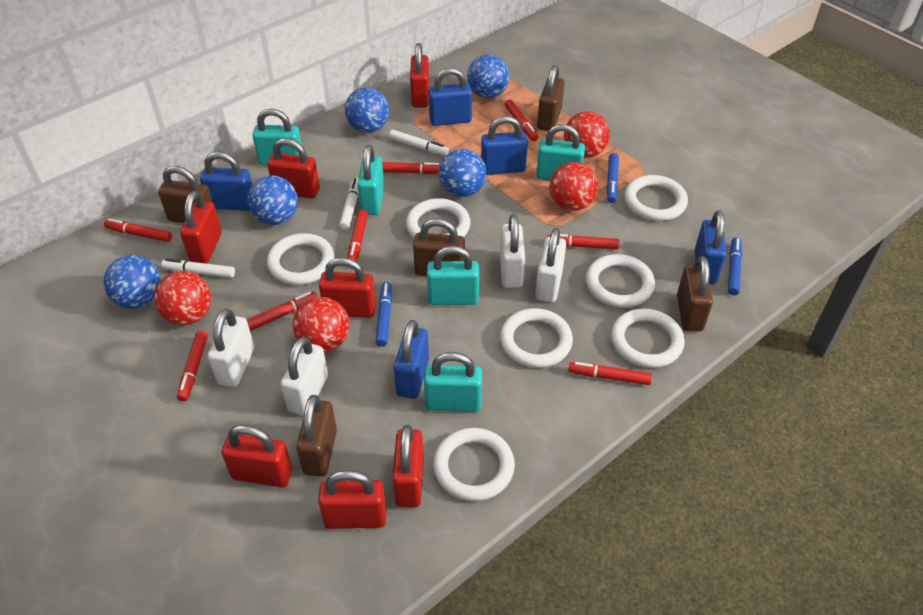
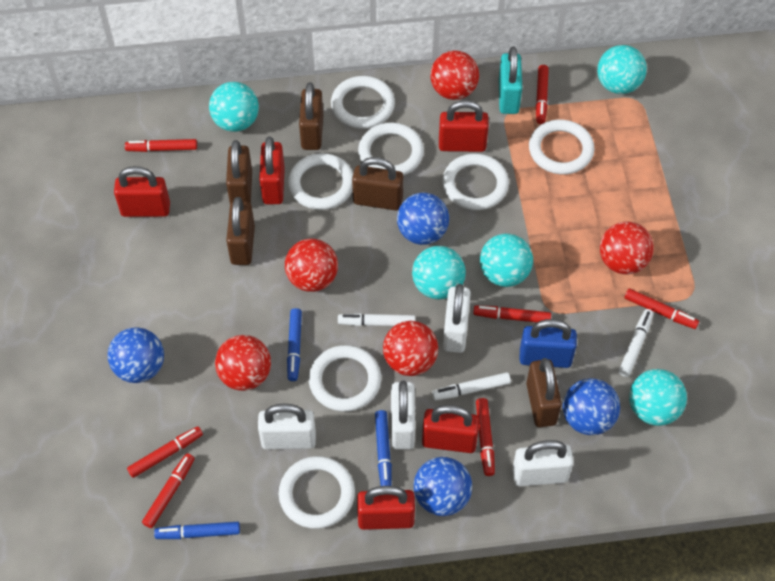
blue ball: [103,255,161,309] [248,176,298,225] [345,87,389,133] [439,149,486,197] [467,55,509,98] = 5 -> [108,327,164,383] [397,192,449,245] [414,457,472,516] [563,378,620,435] = 4
blue padlock: [200,152,252,211] [394,320,429,399] [428,68,472,126] [481,116,528,175] [695,210,726,284] = 5 -> [519,319,577,368] = 1
red ball: [154,271,211,325] [293,297,349,353] [549,162,598,211] [564,111,610,158] = 4 -> [215,335,271,391] [285,239,338,292] [383,321,438,376] [430,50,479,100] [600,222,654,275] = 5
red marker: [104,219,172,242] [177,331,208,401] [247,291,317,331] [348,210,368,262] [382,162,440,174] [505,99,538,141] [547,234,620,250] [568,362,652,385] = 8 -> [125,139,197,152] [127,427,203,478] [142,453,195,528] [473,305,551,322] [476,398,495,476] [536,65,549,124] [624,289,699,329] = 7
red padlock: [180,191,222,263] [221,425,293,488] [267,138,320,198] [318,470,386,529] [319,257,376,318] [392,425,424,508] [410,43,429,108] = 7 -> [114,166,170,217] [259,137,285,204] [357,486,415,530] [422,405,480,453] [439,100,489,152] = 5
turquoise ball: none = 0 -> [209,82,259,132] [412,246,466,299] [480,233,533,287] [597,45,647,94] [629,369,687,426] = 5
turquoise padlock: [252,109,301,165] [357,145,384,215] [424,352,482,412] [427,246,479,305] [536,124,585,181] = 5 -> [499,47,522,114] = 1

